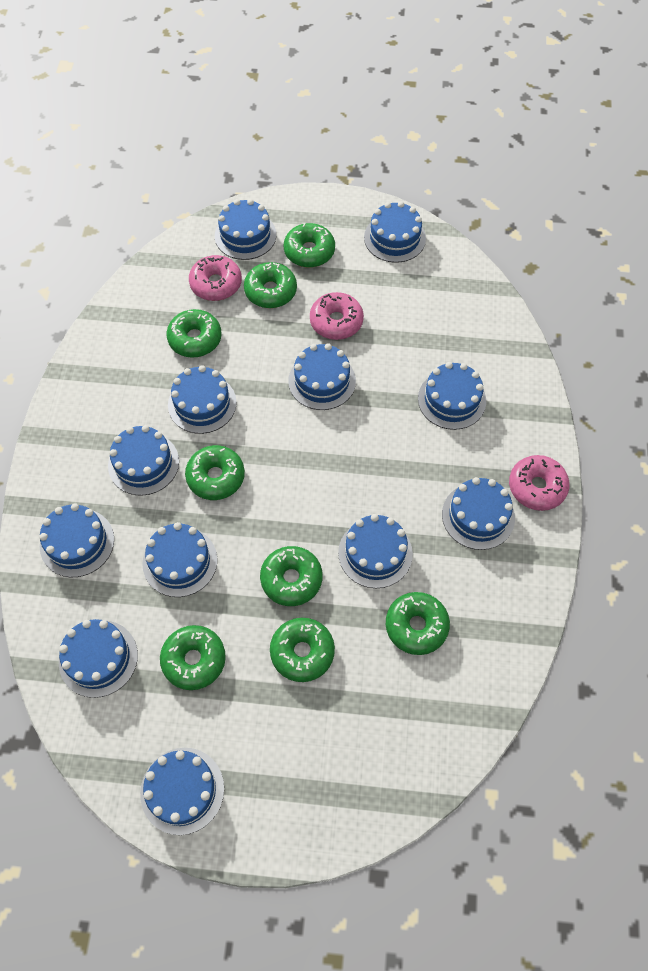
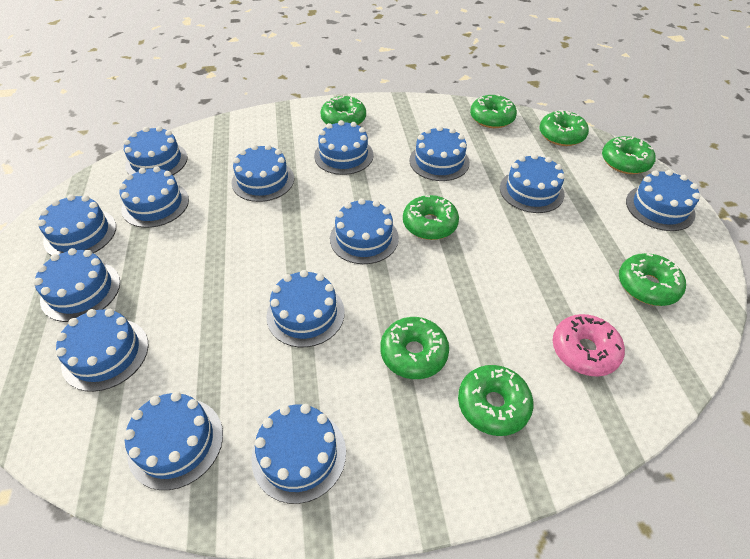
blue cake: [39,503,114,577] [59,619,138,698] [108,425,179,496] [140,748,224,835] [142,522,217,597] [168,365,237,434] [215,199,276,260] [288,343,356,410] [338,514,413,588] [364,201,426,263] [418,362,486,430] [442,477,515,550] = 12 -> [33,248,120,322] [37,194,116,255] [56,309,148,392] [119,167,189,228] [123,126,188,175] [124,392,223,490] [231,144,294,202] [252,404,346,504] [266,270,345,347] [314,120,374,175] [330,198,399,264] [410,126,470,181] [500,154,565,213] [626,170,700,231] = 14
pink donut: [189,255,242,301] [310,292,364,340] [509,455,570,511] = 3 -> [553,314,625,377] = 1

